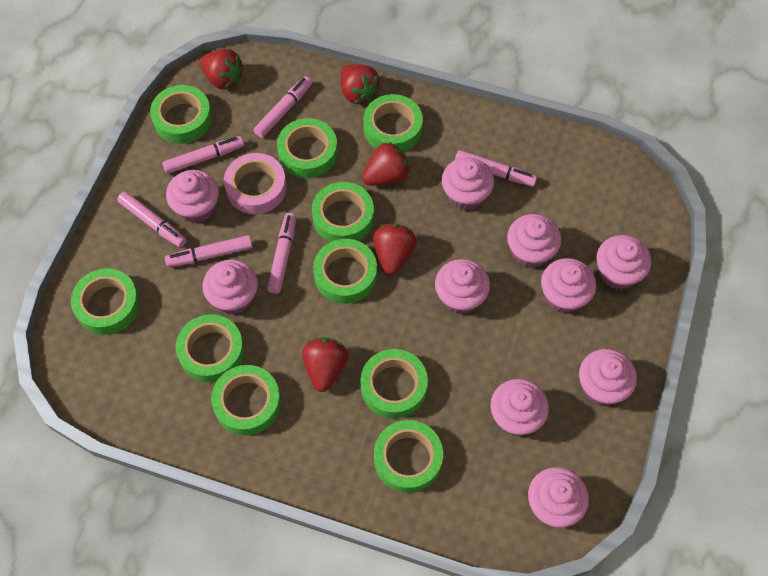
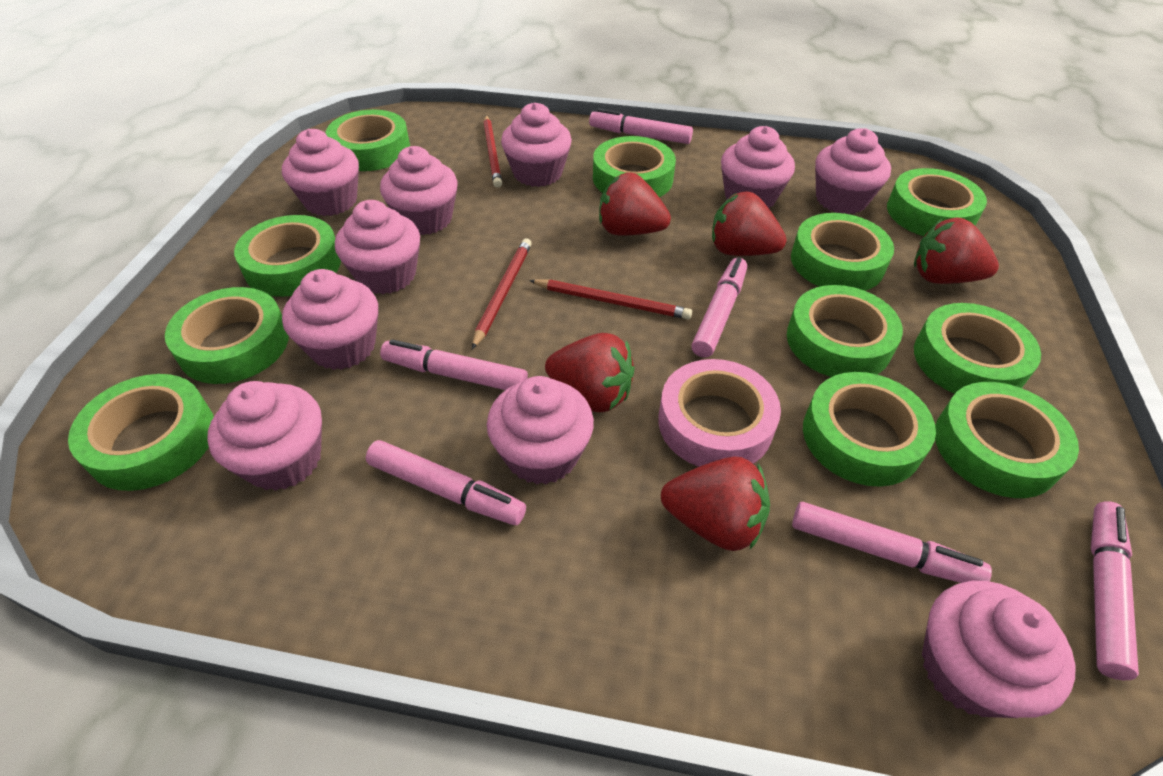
green tape: [71,268,140,335] [150,85,212,144] [176,314,244,383] [211,365,281,435] [277,118,338,178] [312,182,374,242] [313,239,377,304] [360,349,428,419] [363,94,423,152] [374,420,443,493] = 10 -> [68,374,214,491] [165,287,289,384] [234,215,341,297] [326,110,410,171] [593,136,676,197] [787,285,903,377] [791,213,894,291] [803,372,936,487] [887,168,987,236] [914,303,1041,394] [935,382,1079,498] = 11
red pencil: none = 0 -> [472,238,532,349] [483,115,502,188] [529,280,692,320] = 3

